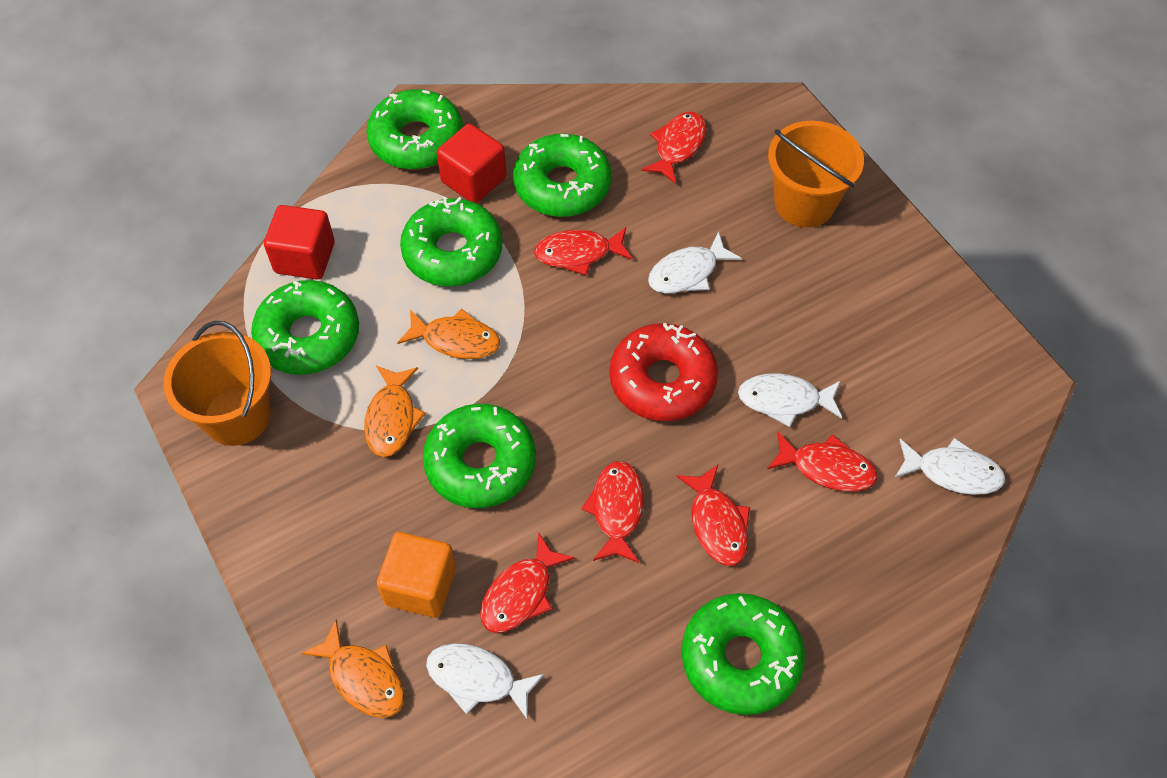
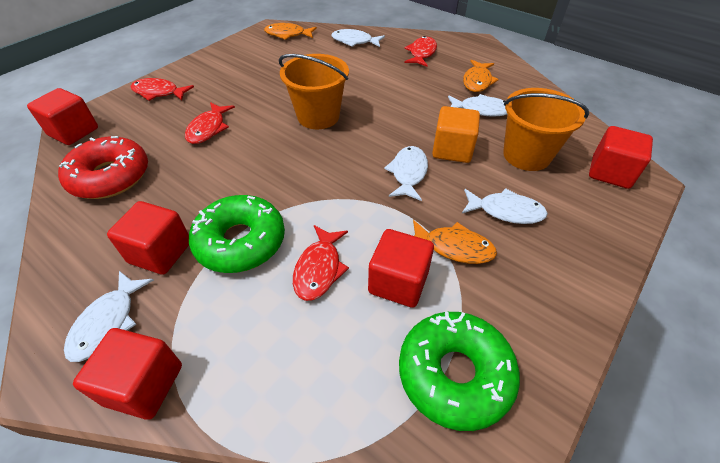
green donut: [251,280,359,375] [367,89,463,169] [400,197,503,286] [423,404,536,508] [513,134,611,217] [682,593,805,715] = 6 -> [189,195,285,273] [399,312,520,431] = 2
red cube: [264,205,335,279] [437,124,507,203] = 2 -> [27,88,98,145] [73,328,182,419] [107,201,189,275] [368,229,434,308] [589,126,653,189] = 5
red fish: [480,532,575,633] [534,227,633,275] [581,461,644,563] [641,112,706,184] [676,465,750,566] [767,432,877,492] = 6 -> [130,78,194,101] [185,102,235,144] [293,225,349,301] [404,36,437,67] = 4
white fish: [426,643,545,719] [648,231,742,293] [738,373,842,427] [895,438,1005,495] = 4 -> [64,271,154,362] [332,29,385,47] [384,146,428,201] [448,94,507,117] [462,188,548,224] = 5

